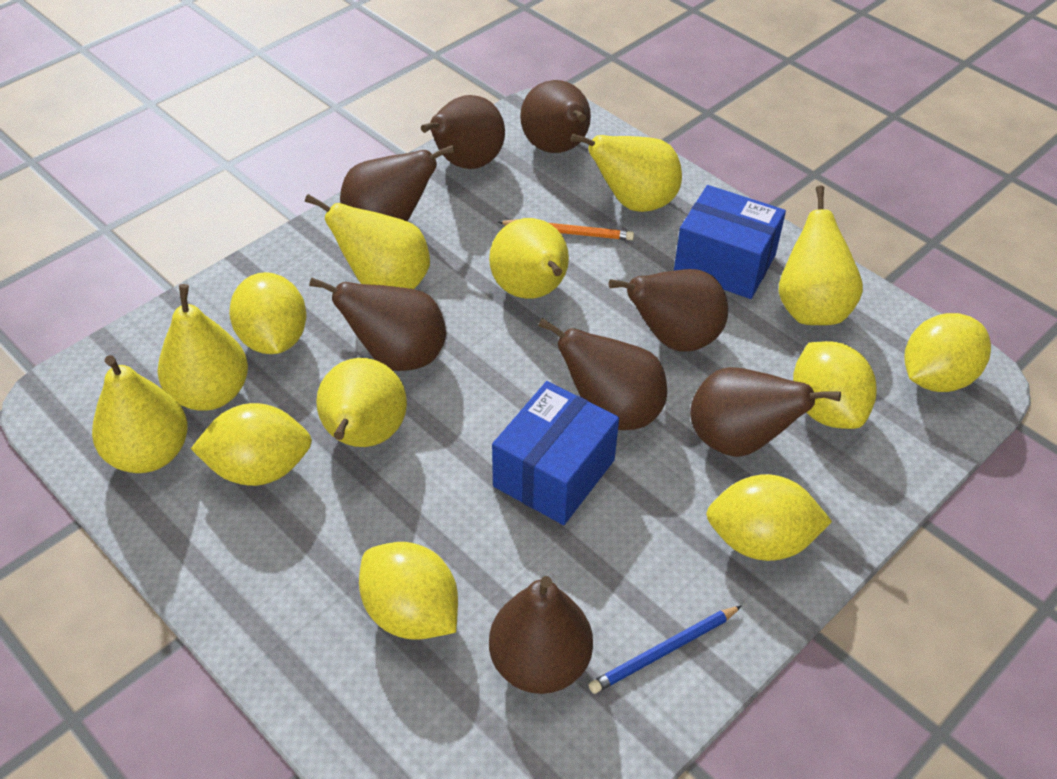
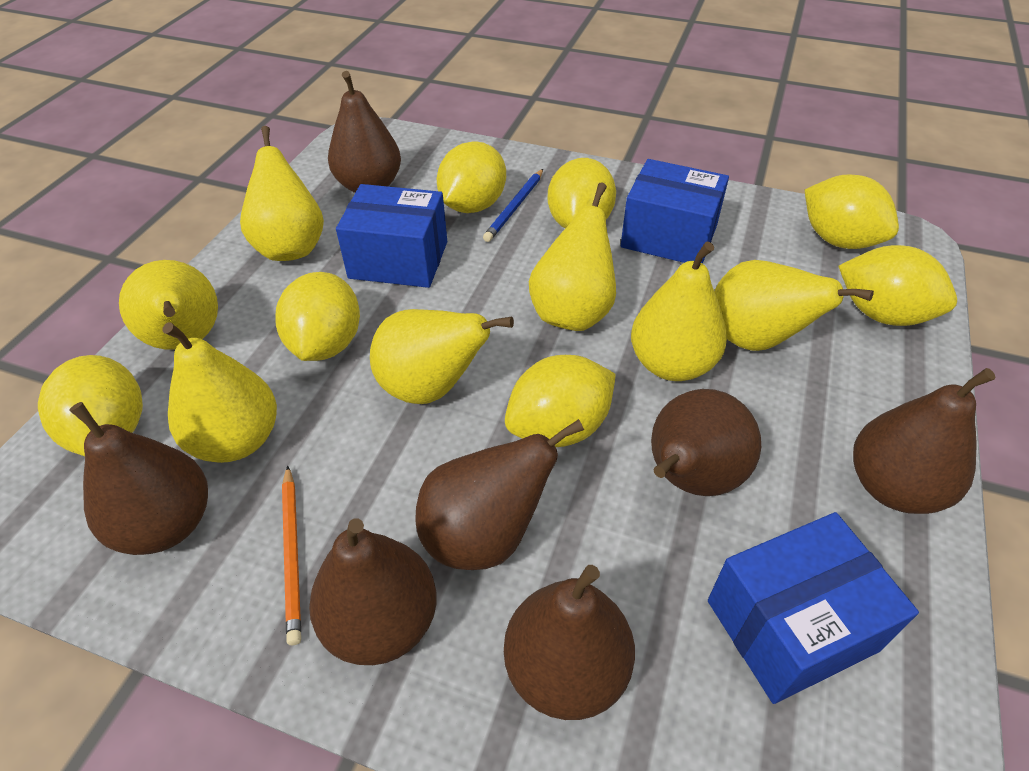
blue box: [492,381,619,525] [674,185,786,299] = 2 -> [336,184,447,288] [621,159,729,264] [708,512,919,704] = 3
brown pear: [309,277,446,371] [340,145,455,221] [421,95,505,169] [489,576,593,694] [520,80,591,153] [538,318,667,430] [608,269,728,352] [690,367,841,457] = 8 -> [69,402,208,555] [309,518,437,665] [328,71,401,193] [415,419,584,570] [504,565,635,720] [651,389,761,496] [853,368,995,514] = 7
yellow lemon: [191,403,312,486] [229,272,307,354] [359,542,458,640] [706,474,832,561] [793,341,877,429] [904,313,991,392] = 6 -> [38,355,143,456] [275,272,360,361] [437,141,506,213] [505,355,616,447] [548,158,616,228] [805,175,899,249] [838,245,957,326] = 7

